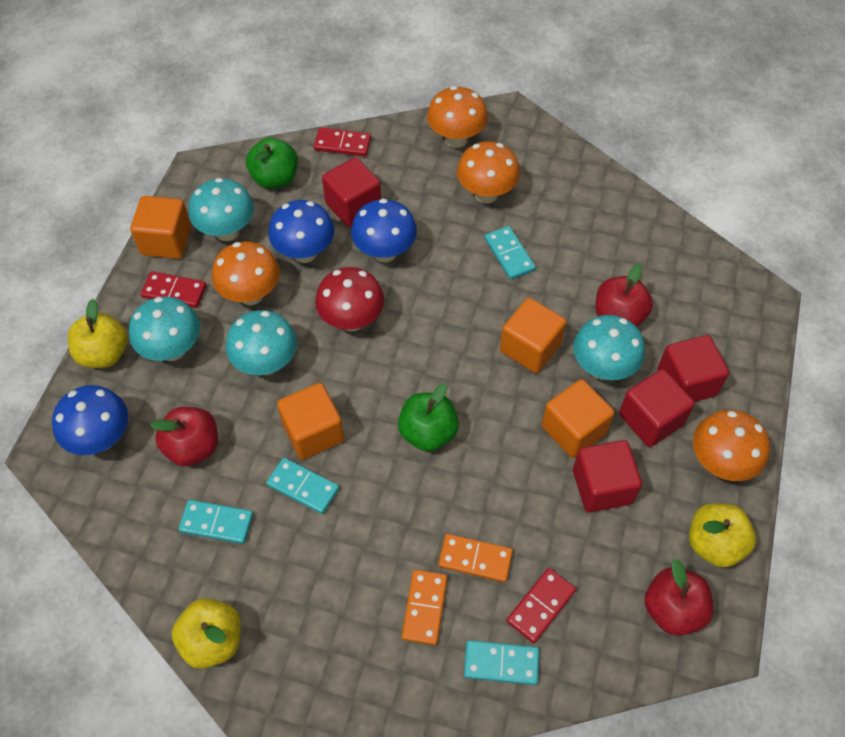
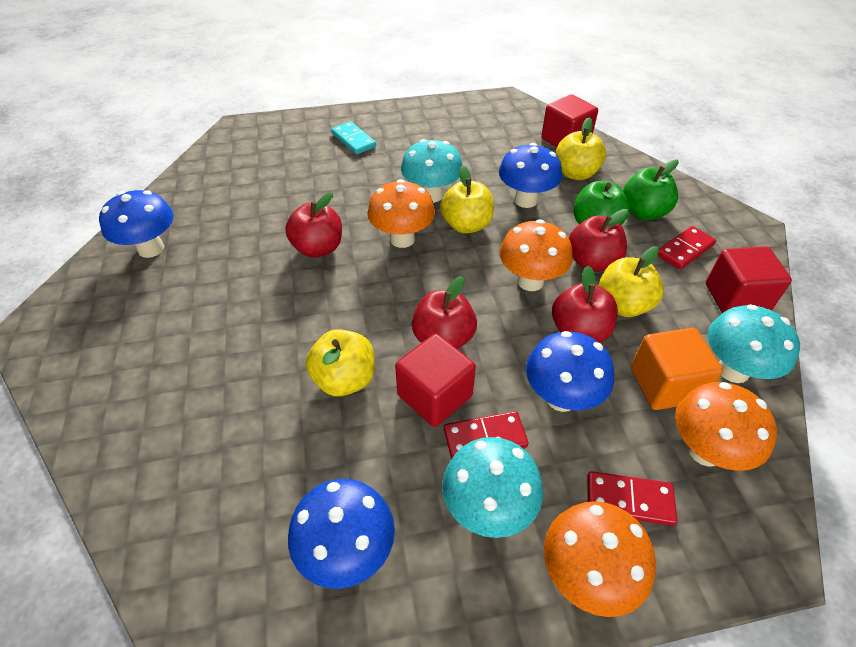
blue mushroom: [52,385,128,455] [268,200,335,263] [351,199,417,262] = 3 -> [99,190,174,258] [288,479,395,589] [499,143,562,208] [526,331,614,412] = 4
orange cube: [130,196,191,259] [277,383,344,460] [500,298,566,373] [542,379,614,458] = 4 -> [631,328,723,410] = 1
orange domino: [402,570,447,645] [438,534,513,582] = 2 -> none = 0
red apple: [150,407,218,467] [595,264,653,327] [644,559,713,636] = 3 -> [285,192,342,258] [412,276,477,349] [552,266,618,343] [569,209,629,272] = 4
red cube: [322,157,381,227] [573,440,642,512] [619,369,695,447] [657,335,729,402] = 4 -> [395,334,476,427] [541,94,598,147] [706,246,792,313] = 3
red mushroom: [315,267,384,331] = 1 -> none = 0
turquoise domino: [179,500,253,544] [266,458,339,514] [464,640,539,685] [484,226,536,280] = 4 -> [331,121,376,154] = 1
turquoise mushroom: [129,296,200,361] [189,178,254,241] [226,310,297,375] [573,315,645,380] = 4 -> [401,139,462,203] [442,437,543,538] [708,304,800,383] = 3
yellow apple: [68,299,128,368] [172,598,241,669] [689,503,756,568] = 3 -> [306,329,375,396] [440,165,494,233] [556,117,606,180] [599,246,664,317] = 4

